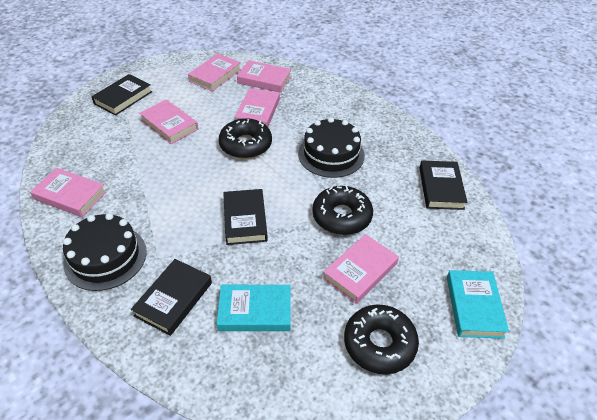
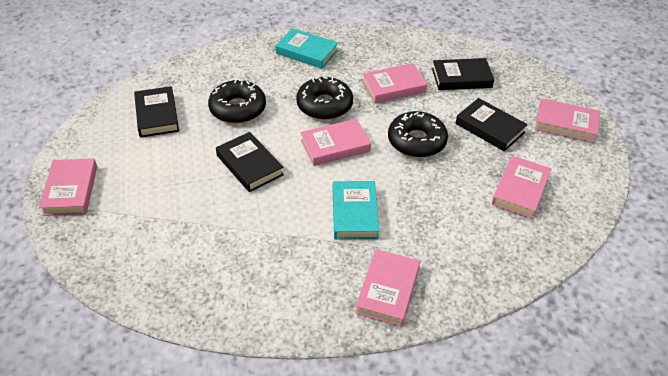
black cake: [63,213,147,291] [298,117,365,178] = 2 -> none = 0

